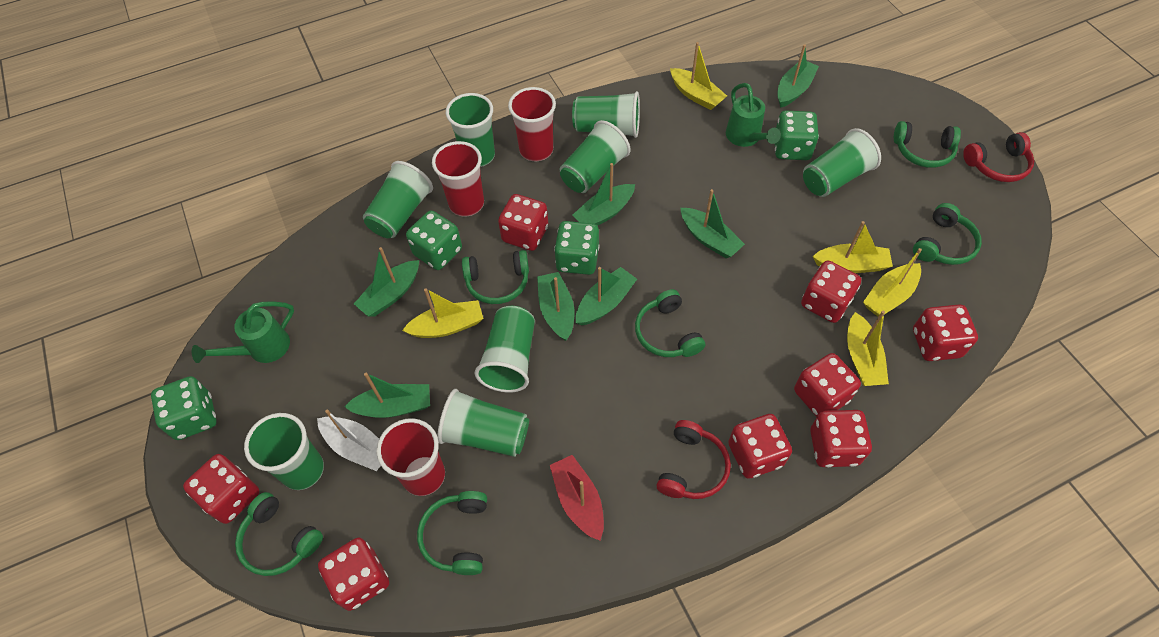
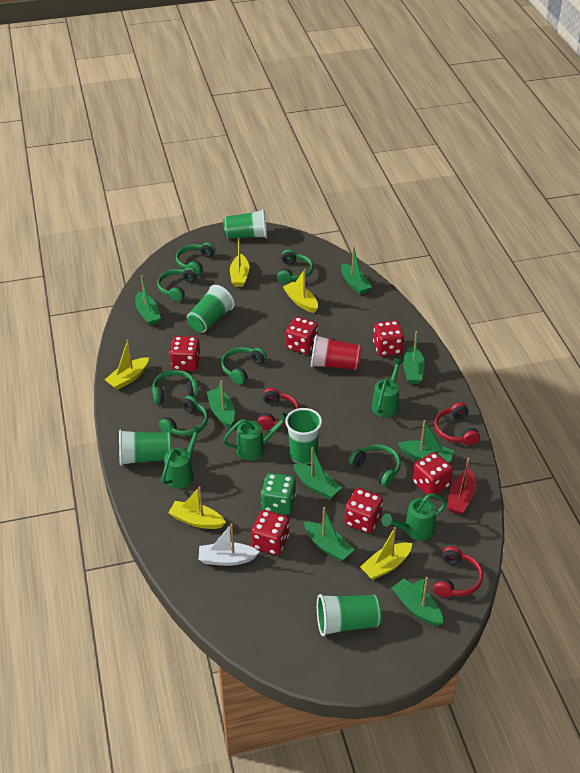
green boat: [344,373,430,418] [354,247,419,317] [537,272,574,341] [572,163,635,226] [576,267,637,326] [681,189,745,258] [777,44,819,108] = 7 -> [135,275,161,325] [207,380,235,428] [293,447,342,499] [304,507,354,561] [341,246,372,295] [392,577,443,626] [398,420,454,463] [403,331,425,384] = 8
green cup: [244,413,324,490] [363,161,433,238] [437,389,529,457] [446,93,495,167] [475,306,535,392] [560,120,630,193] [572,91,640,138] [803,128,881,197] = 8 -> [119,430,172,466] [187,285,235,333] [223,209,267,239] [285,408,322,465] [317,594,382,637] = 5
green dice: [151,376,217,440] [406,210,462,270] [554,221,599,275] [775,111,819,160] = 4 -> [261,473,296,515] = 1
green headphones: [235,492,323,576] [417,491,487,575] [462,250,529,304] [635,289,705,357] [894,121,961,168] [913,203,982,265] = 6 -> [152,370,199,404] [157,267,198,302] [159,396,208,436] [176,243,215,275] [221,347,267,385] [277,249,313,284] [349,444,401,487] = 7
green watering can: [192,301,294,363] [726,83,781,147] = 2 -> [161,425,203,489] [223,412,287,461] [372,358,404,418] [382,493,446,540] = 4
red cup: [376,418,445,496] [432,141,484,217] [508,87,556,161] = 3 -> [311,334,362,370] = 1
red dice: [183,454,259,524] [318,538,389,611] [498,194,548,251] [728,414,792,479] [794,353,861,417] [801,260,861,323] [810,410,872,467] [913,304,978,361] = 8 -> [170,336,201,371] [251,510,289,555] [286,317,318,354] [345,488,383,533] [373,321,404,356] [412,452,453,495] = 6
red headphones: [657,420,731,499] [963,132,1034,182] = 2 -> [257,388,299,430] [433,546,483,598] [434,402,480,445] = 3

